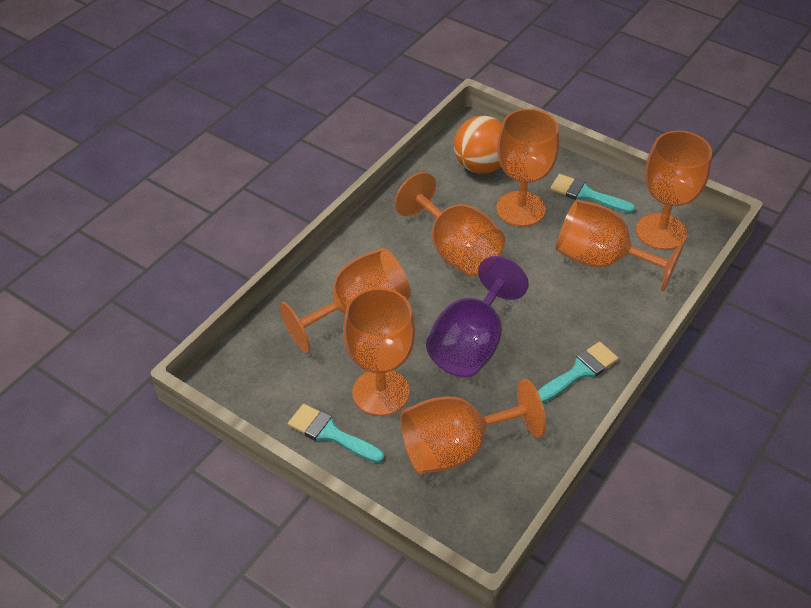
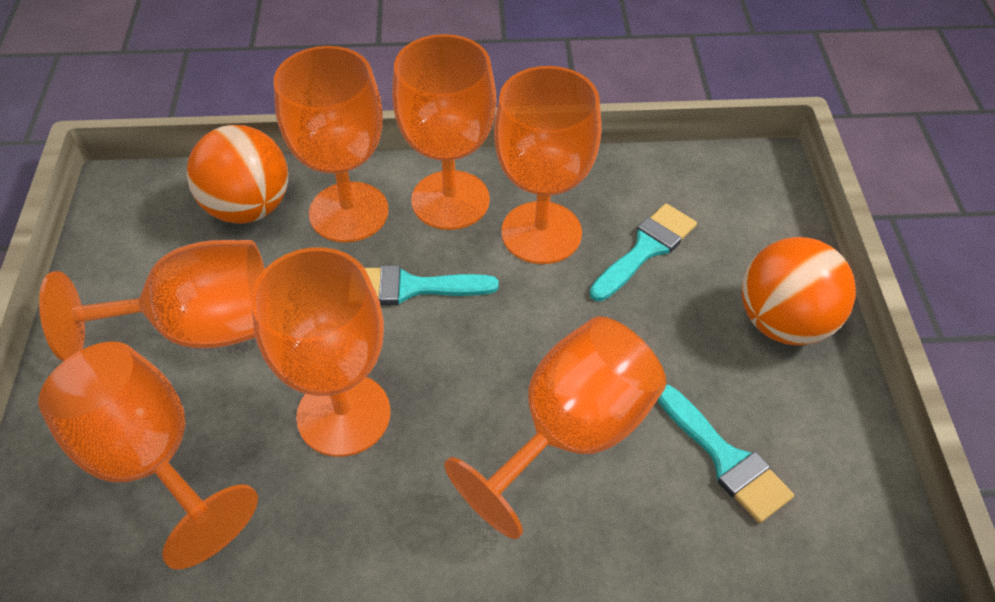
orange ball: [454,116,502,174] = 1 -> [187,125,288,224] [742,237,856,345] = 2
purple goblet: [426,256,529,377] = 1 -> none = 0

